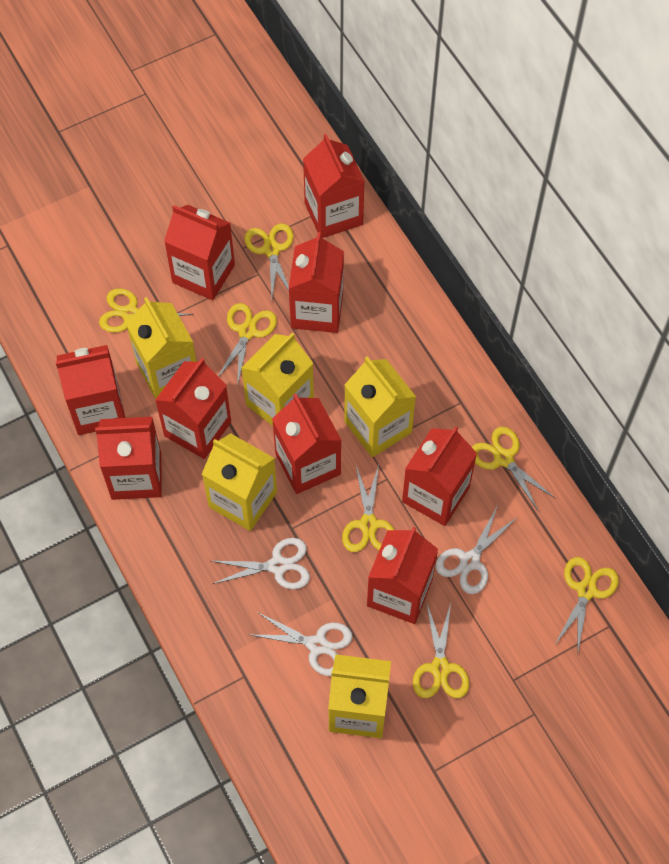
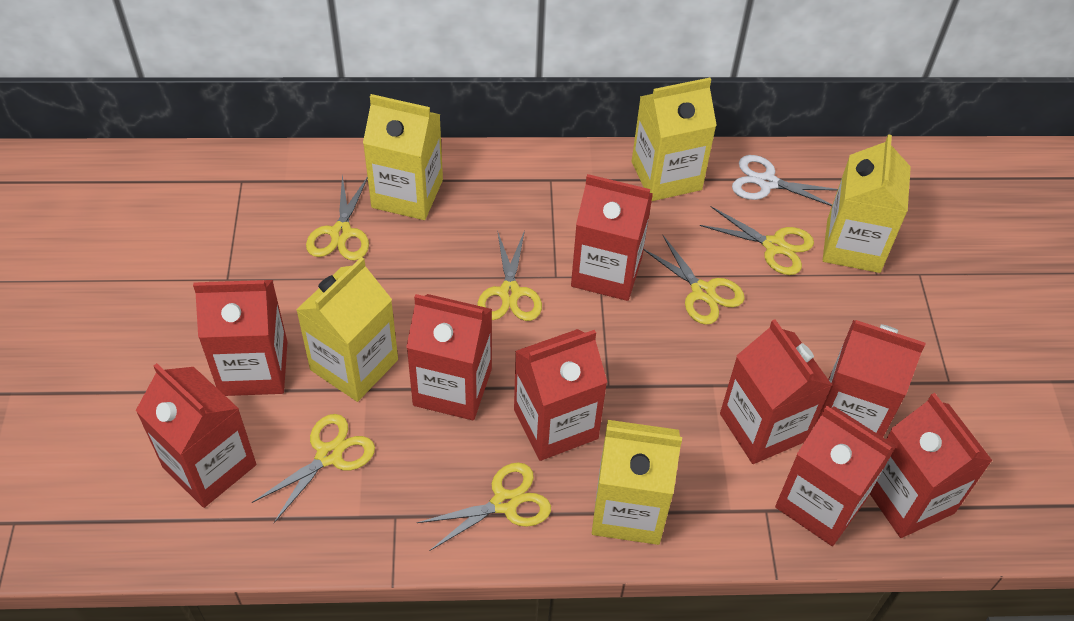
white scissors: [212,538,310,589] [252,612,353,676] [436,505,518,594] = 3 -> [732,155,838,206] = 1
yellow scissors: [99,288,193,333] [218,303,277,387] [244,223,294,298] [342,465,394,552] [413,603,469,698] [472,427,556,512] [554,557,619,655] = 7 -> [252,414,375,523] [306,175,369,260] [417,462,551,551] [477,230,542,321] [644,234,745,325] [700,206,814,275] = 6

